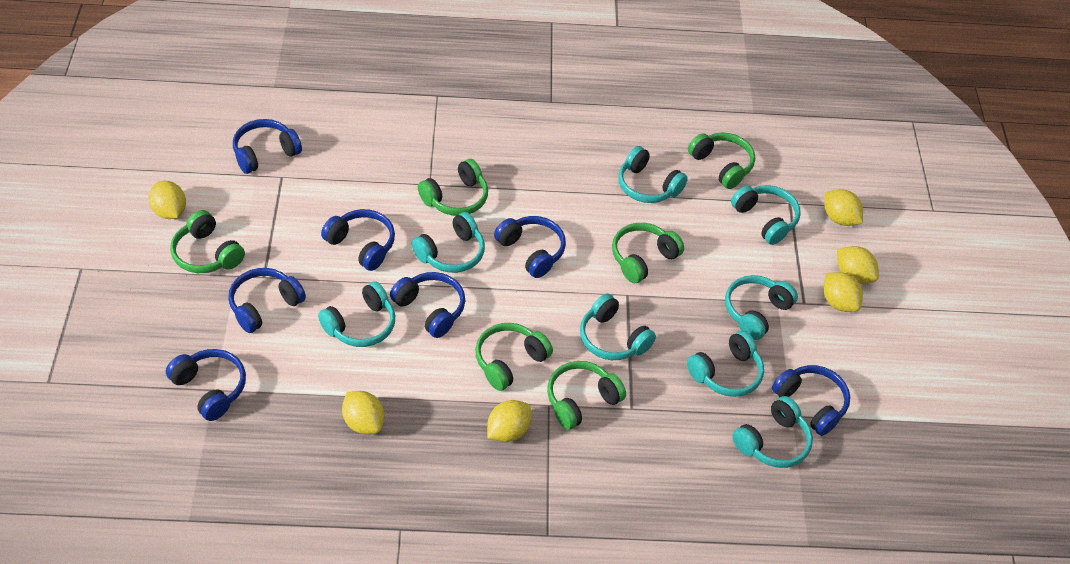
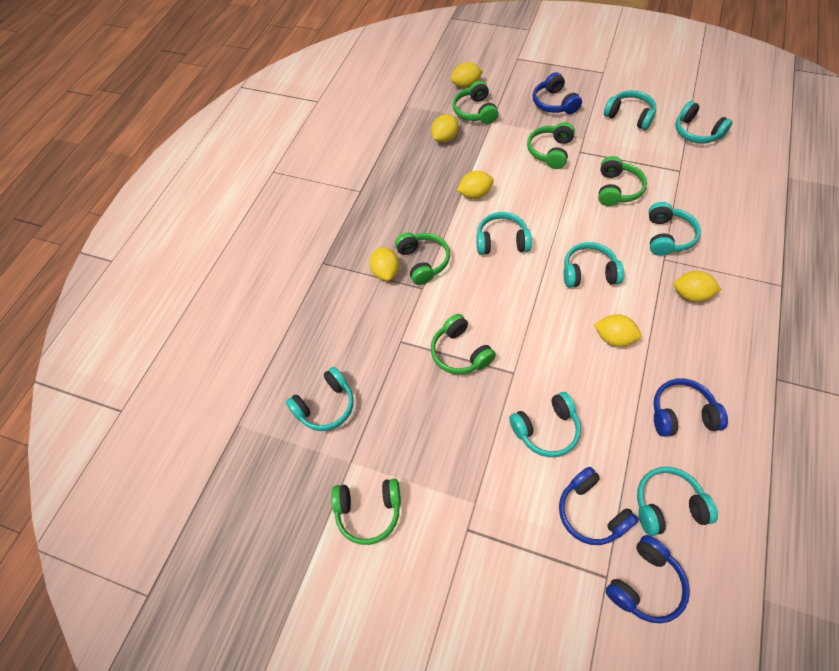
blue headphones: [166,349,246,421] [228,268,306,333] [233,119,302,174] [321,209,395,271] [390,272,465,338] [494,216,566,278] [772,365,850,436] = 7 -> [533,72,582,114] [559,467,639,545] [605,535,690,623] [653,379,728,437] = 4

